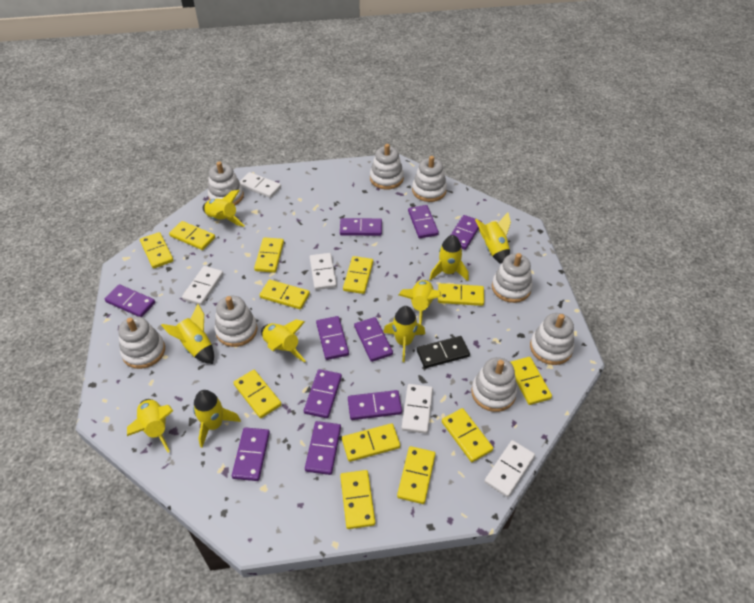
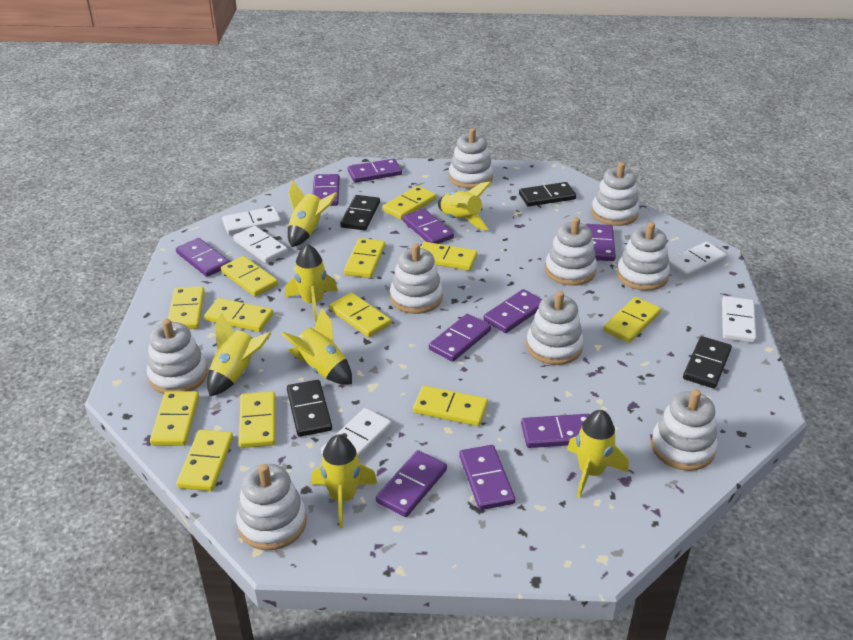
black domino: [417,336,470,368] = 1 -> [287,380,332,437] [340,195,380,230] [519,182,576,207] [683,336,732,388] = 4
white stacking toy: [118,316,165,369] [208,161,244,205] [214,296,258,347] [370,144,404,190] [412,156,447,202] [471,357,517,412] [492,253,533,303] [530,313,574,365] = 8 -> [147,319,208,394] [236,464,306,550] [390,243,443,314] [449,128,493,189] [526,291,583,365] [545,217,597,286] [591,162,640,226] [617,222,670,291] [651,389,718,471] = 9
yellow rocket: [127,399,173,452] [161,304,214,364] [193,390,241,448] [203,190,245,227] [261,319,306,362] [383,306,425,362] [399,280,441,325] [429,235,469,281] [475,212,511,264] = 9 -> [207,312,272,396] [281,308,352,384] [285,244,338,322] [288,181,337,247] [311,435,377,528] [438,182,492,231] [567,410,628,498] = 7

